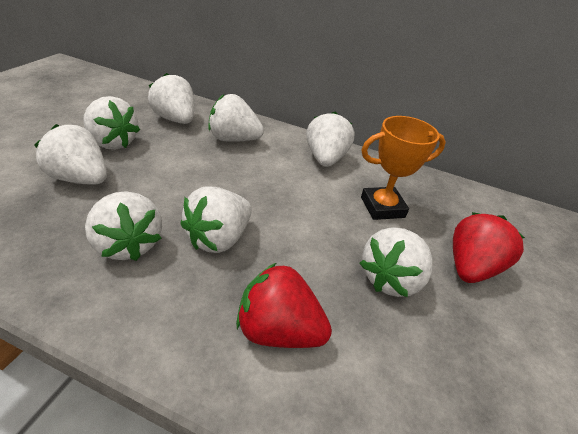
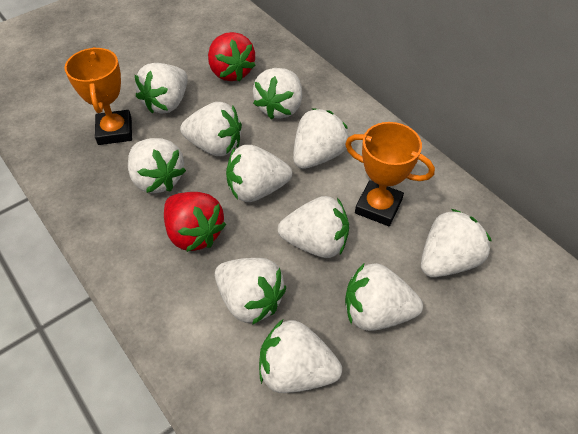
orange trophy: [361,116,446,220] = 1 -> [64,47,132,145] [345,122,435,226] = 2
white strawberry: [35,124,107,185] [83,96,140,150] [85,191,162,261] [148,73,194,124] [180,187,252,253] [208,94,264,142] [306,112,355,167] [360,227,433,297] = 8 -> [128,138,186,193] [135,63,188,114] [180,102,242,156] [215,258,286,325] [226,145,292,202] [253,68,302,119] [259,320,342,393] [278,196,349,258] [293,108,349,169] [345,263,423,331] [421,209,491,277] = 11

